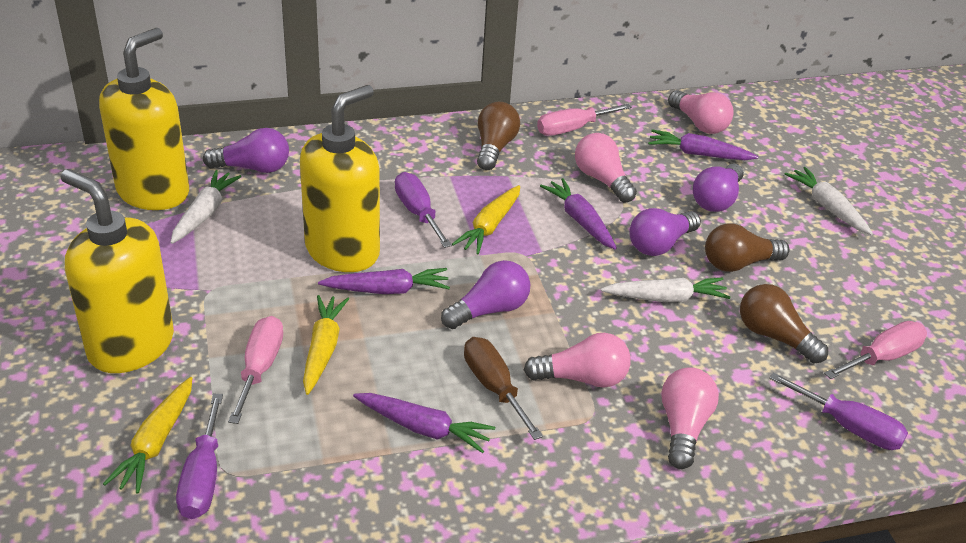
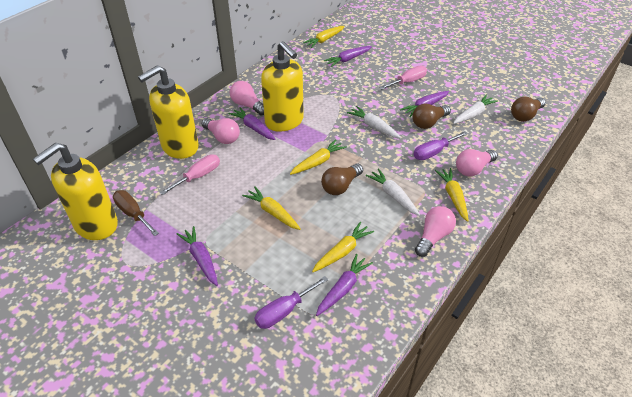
pink screwdriver: [228,316,283,424] [537,104,632,136] [824,321,927,379] = 3 -> [160,155,220,195] [379,66,427,89] = 2
purple carrot: [318,268,450,294] [353,393,495,453] [540,178,617,250] [648,129,759,160] = 4 -> [177,226,218,286] [228,107,276,140] [316,254,373,316] [324,46,372,67] [400,91,449,117] = 5
purple light bulb: [203,128,289,173] [441,260,530,329] [629,208,701,256] [693,163,744,212] = 4 -> none = 0
purple screwdriver: [176,394,223,519] [395,172,452,248] [769,372,908,450] = 3 -> [255,276,328,329] [414,131,468,160] = 2
yellow carrot: [103,377,192,494] [303,295,349,395] [452,185,520,255] = 3 -> [242,186,301,230] [290,139,347,175] [303,26,345,48] [312,222,374,272] [435,168,469,222] = 5

